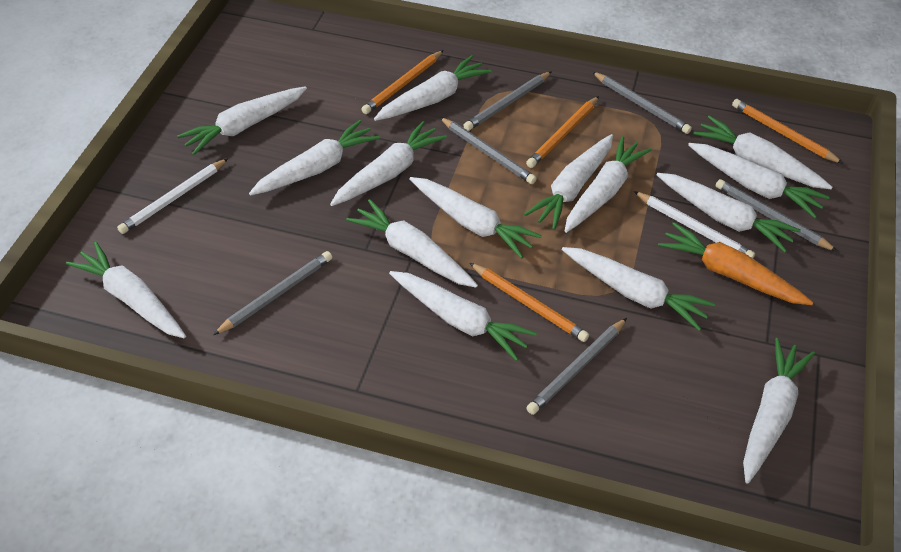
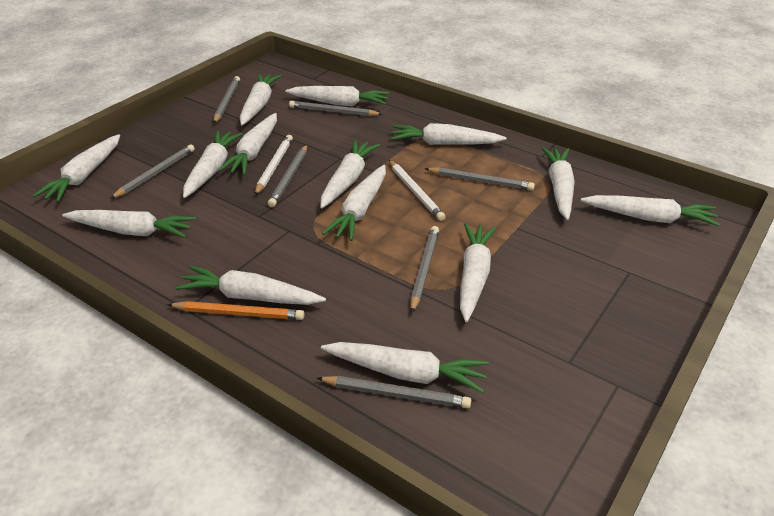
grey pencil: [213,251,332,335] [440,117,537,184] [463,71,552,131] [526,318,627,415] [592,72,692,134] [716,179,838,252] = 6 -> [110,144,195,199] [213,76,240,123] [268,145,307,207] [289,101,382,116] [317,376,471,408] [411,226,439,313] [425,167,535,191] = 7
orange carrot: [658,222,814,305] = 1 -> none = 0
orange pencil: [361,50,444,114] [470,263,589,342] [526,96,599,168] [732,99,844,164] = 4 -> [167,301,305,320] = 1
white carrot: [66,242,186,338] [177,86,307,155] [249,120,380,196] [330,121,447,206] [346,199,478,288] [374,55,492,121] [389,271,537,361] [409,177,542,259] [524,134,613,230] [562,247,715,331] [565,136,652,233] [657,173,801,252] [688,143,830,218] [693,116,832,189] [743,338,815,484] = 15 -> [33,134,120,202] [62,210,196,238] [176,266,326,305] [183,130,242,198] [218,113,277,175] [240,74,281,126] [285,86,389,106] [320,140,380,208] [321,342,489,393] [322,165,386,241] [391,123,507,145] [460,223,496,322] [541,147,575,220] [581,195,720,226] = 14

